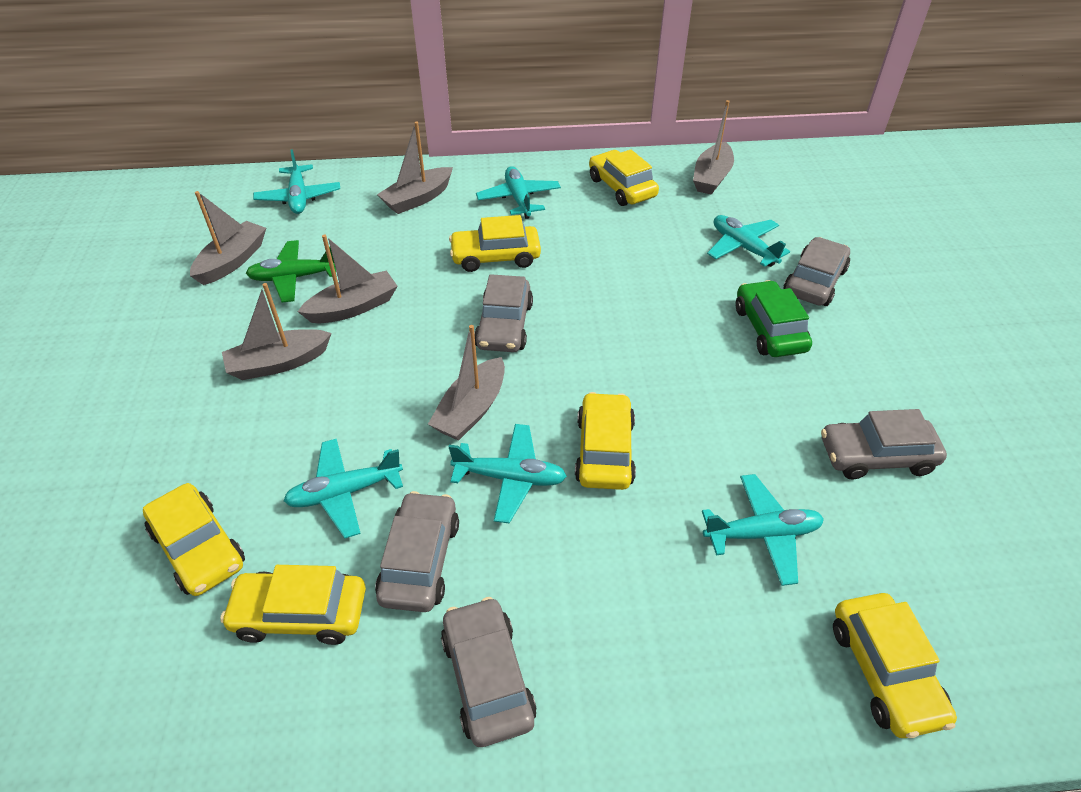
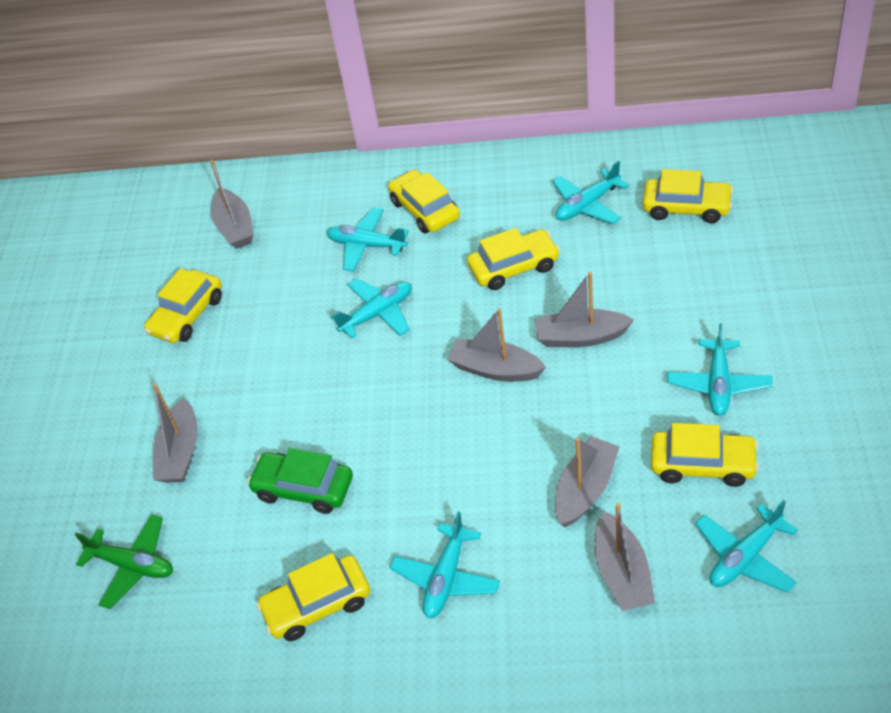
grey car: [375,491,459,612] [441,597,537,747] [474,274,533,352] [783,237,850,306] [821,409,947,479] = 5 -> none = 0

